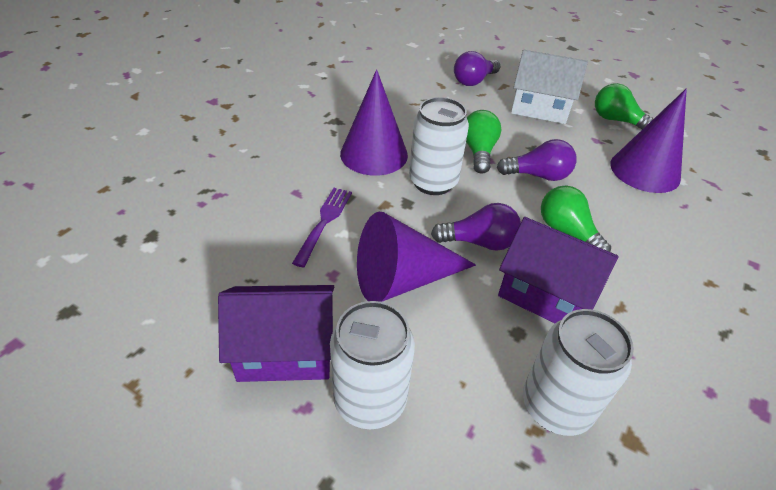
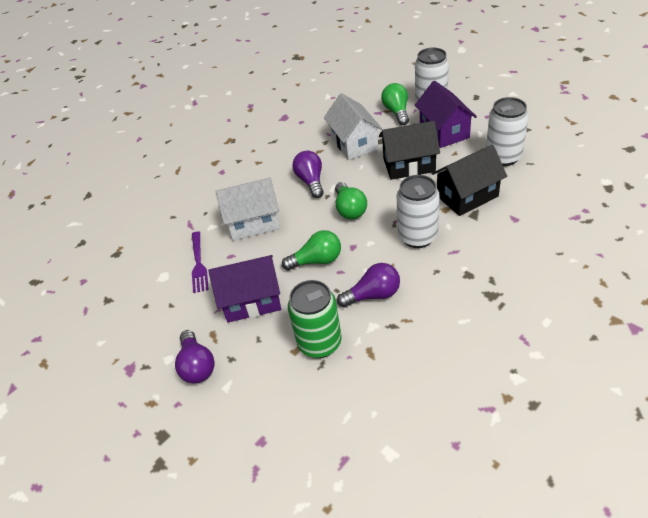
black house: none = 0 -> [379,121,440,180] [432,145,507,216] = 2
green can: none = 0 -> [288,280,342,358] = 1
purple cone: [340,69,408,176] [357,212,476,302] [610,89,687,193] = 3 -> none = 0
white house: [511,50,588,124] = 1 -> [215,178,280,240] [324,93,382,160] = 2

